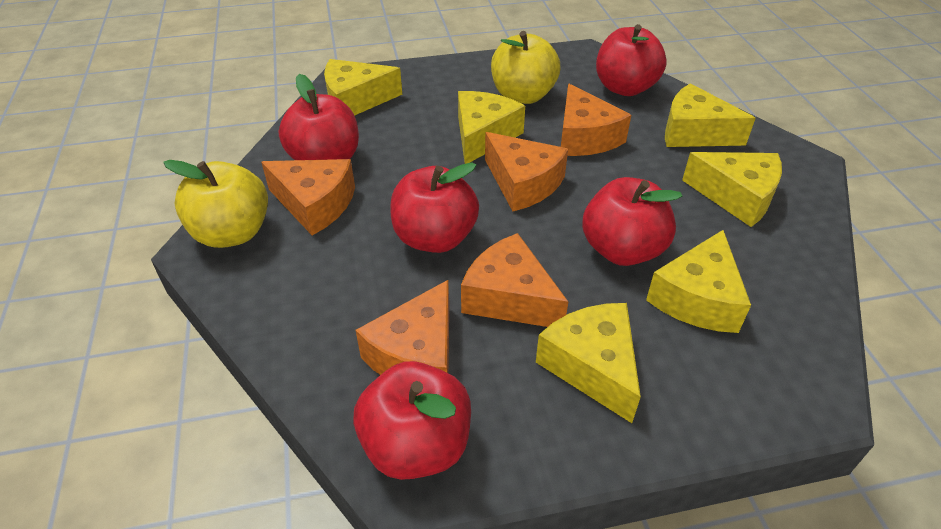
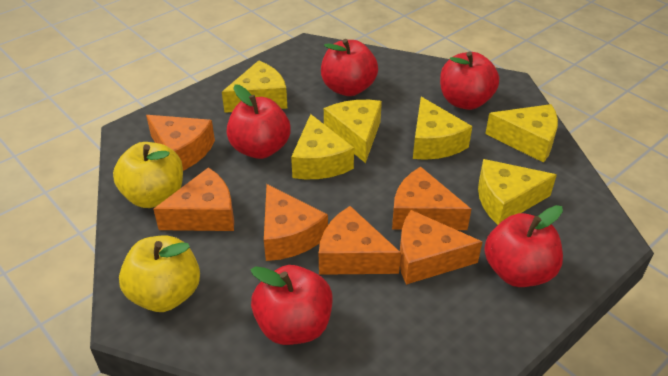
orange cheese: [261,159,355,235] [356,280,449,375] [461,233,568,327] [485,132,568,211] [561,84,631,156] = 5 -> [146,115,215,171] [153,167,234,231] [264,184,328,261] [319,206,401,275] [392,167,471,230] [400,210,482,285] = 6

